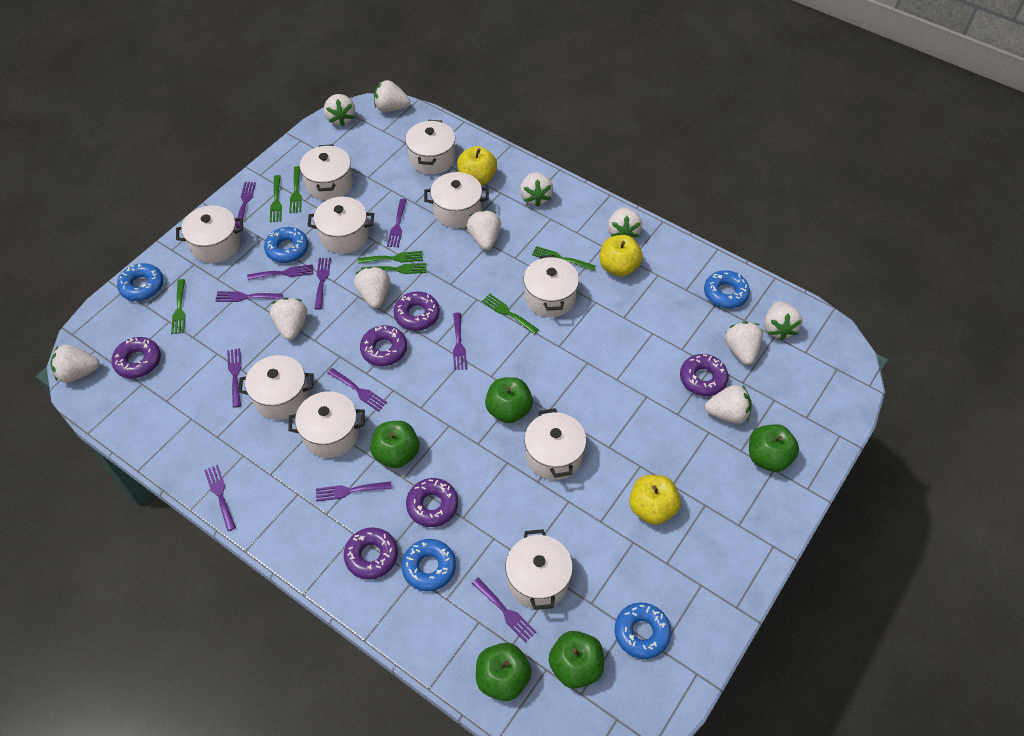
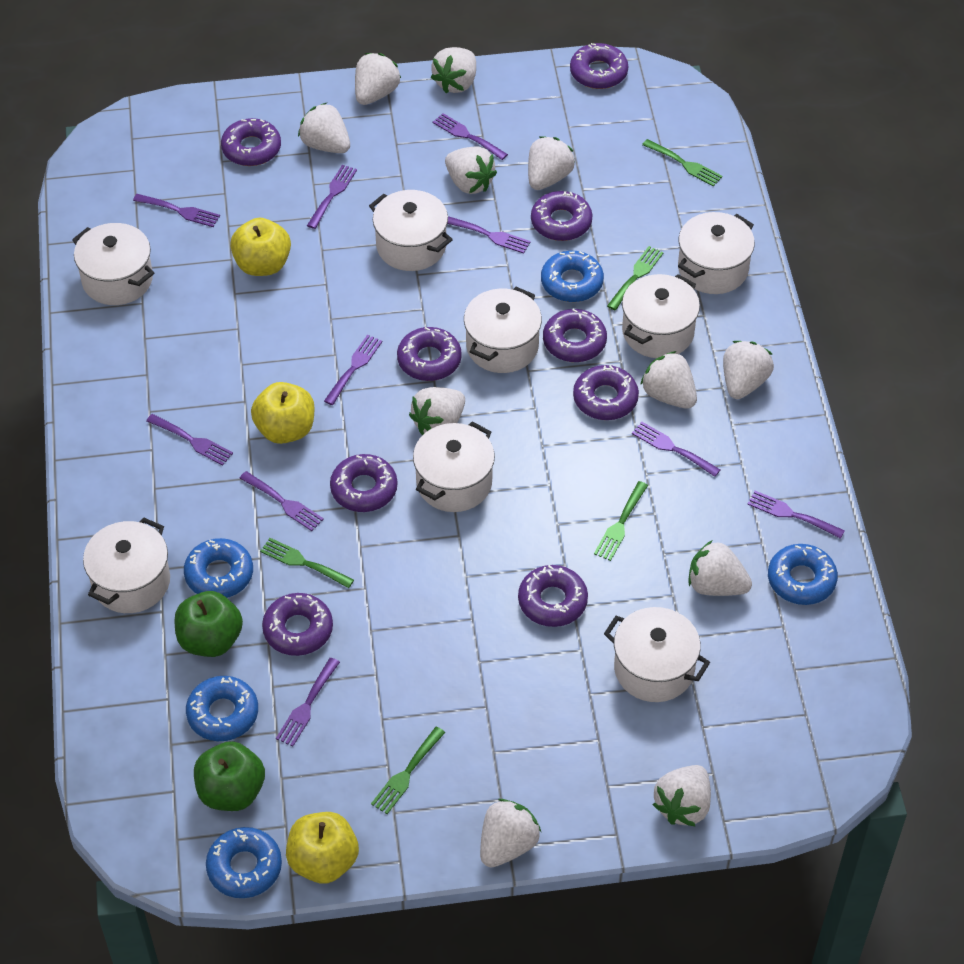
green apple: [370,421,419,468] [476,643,532,701] [485,377,533,423] [549,631,604,689] [749,424,799,472] = 5 -> [174,591,243,657] [194,741,265,811] = 2
green fork: [171,279,185,334] [270,175,282,222] [289,166,302,213] [358,251,423,264] [361,263,426,274] [482,294,539,334] [532,246,596,271] = 7 -> [260,538,354,588] [371,727,445,814] [594,481,648,561] [607,246,664,310] [642,139,722,187] = 5
purple donut: [112,337,161,378] [344,527,398,580] [360,325,407,366] [394,291,440,331] [406,478,458,527] [680,354,729,396] = 6 -> [221,118,281,166] [262,593,333,656] [330,454,397,512] [397,327,462,381] [518,565,588,627] [531,191,593,241] [543,309,607,362] [570,43,628,89] [573,365,639,420] = 9
purple fork: [204,465,236,531] [215,291,283,302] [227,348,241,408] [236,182,256,228] [247,264,314,280] [315,258,331,310] [316,481,392,502] [327,368,387,411] [387,199,407,248] [453,312,467,370] [472,578,536,642] = 11 -> [133,194,220,227] [146,414,233,466] [240,471,324,531] [276,658,340,746] [307,165,357,229] [324,335,382,405] [433,113,508,160] [447,216,531,254] [632,422,721,477] [747,491,845,539] = 10
white pot: [176,205,243,263] [238,355,314,420] [288,391,365,458] [300,144,353,200] [307,197,374,254] [405,120,455,174] [424,172,489,228] [506,529,573,610] [523,255,579,317] [524,408,586,480] = 10 -> [72,223,154,305] [83,517,170,613] [369,190,453,271] [413,421,495,512] [464,287,542,373] [604,607,710,702] [622,274,700,358] [678,212,755,294] = 8

